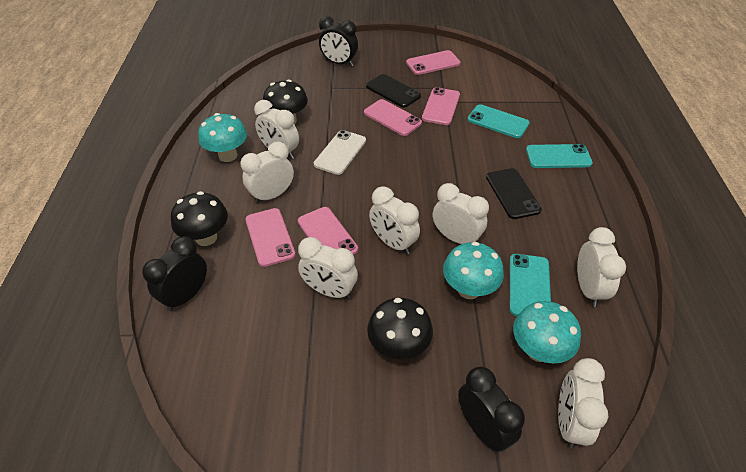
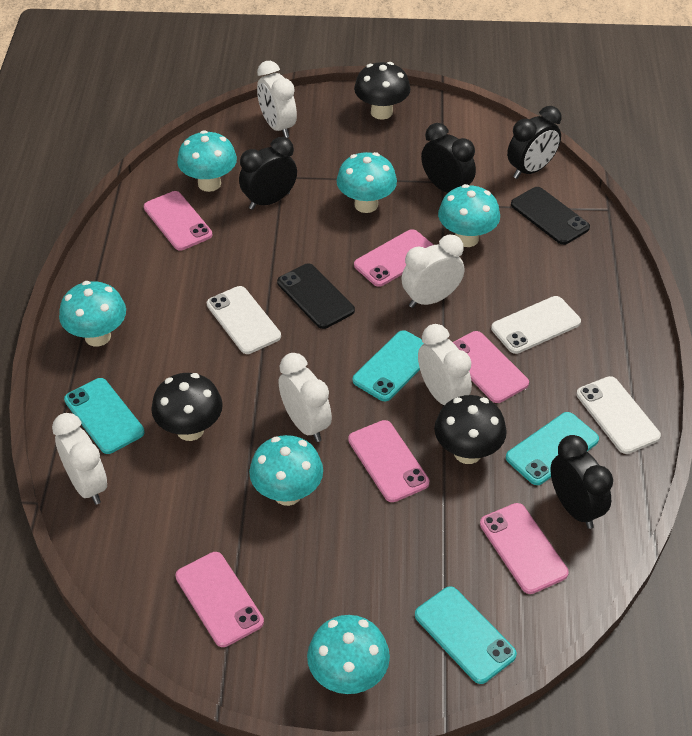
black clock: [142,236,207,311] [319,16,358,66] [458,367,525,452] = 3 -> [239,137,297,210] [421,123,476,193] [507,106,562,179] [550,435,613,529] = 4
pink phone: [245,208,295,267] [298,207,358,255] [364,99,422,136] [406,50,460,75] [422,87,460,125] = 5 -> [144,191,212,251] [175,552,264,647] [348,420,430,502] [354,229,433,287] [453,331,529,403] [480,503,569,594] = 6
turquoise mushroom: [198,113,247,162] [443,242,504,299] [513,301,581,363] = 3 -> [59,281,126,347] [177,130,237,192] [249,435,323,506] [307,615,390,694] [336,152,397,213] [438,184,500,247] = 6
turquoise phone: [467,104,530,138] [509,254,551,316] [526,144,593,168] = 3 -> [64,378,145,454] [353,330,424,401] [415,586,517,684] [506,412,599,485] = 4
white clock: [241,141,294,204] [254,100,299,159] [298,237,358,299] [369,186,420,254] [433,183,489,244] [558,358,608,449] [577,227,626,307] = 7 -> [52,413,107,505] [257,61,297,138] [279,353,332,442] [402,235,464,308] [418,324,472,405] = 5
white phone: [314,130,366,175] = 1 -> [207,286,281,354] [491,296,581,354] [576,376,661,454] = 3

